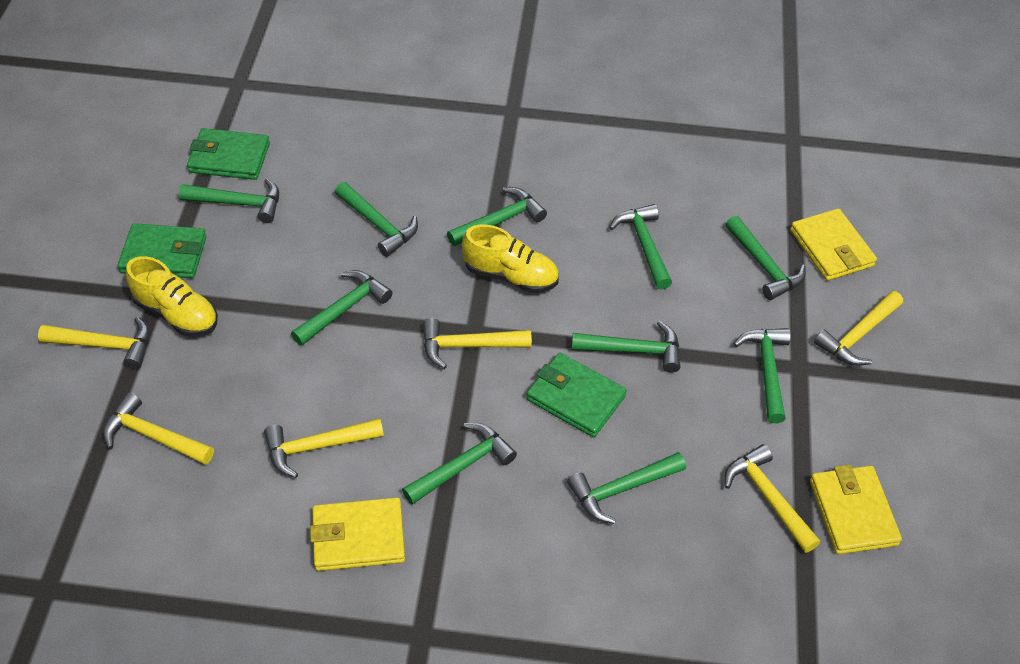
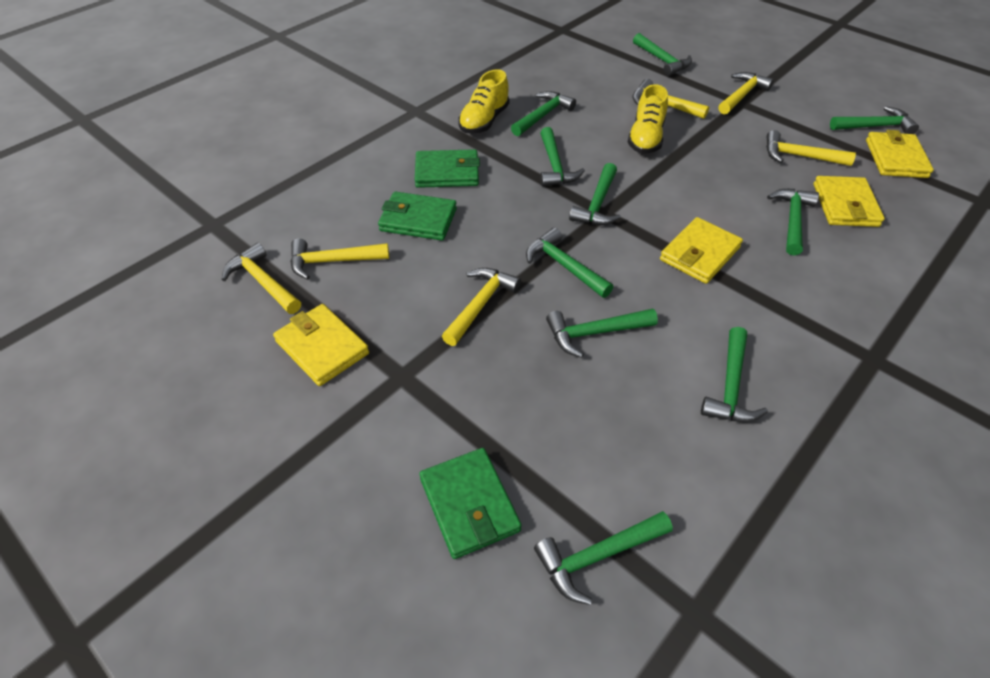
yellow wallet: [310,498,405,571] [790,209,877,281] [810,464,902,554] = 3 -> [273,304,369,386] [660,217,743,284] [813,176,885,227] [866,130,934,178] = 4

